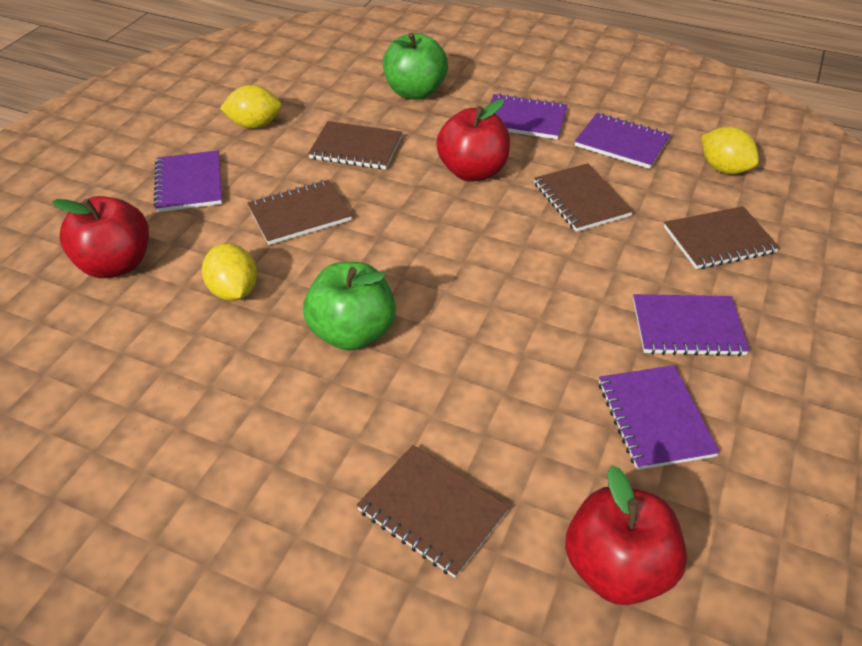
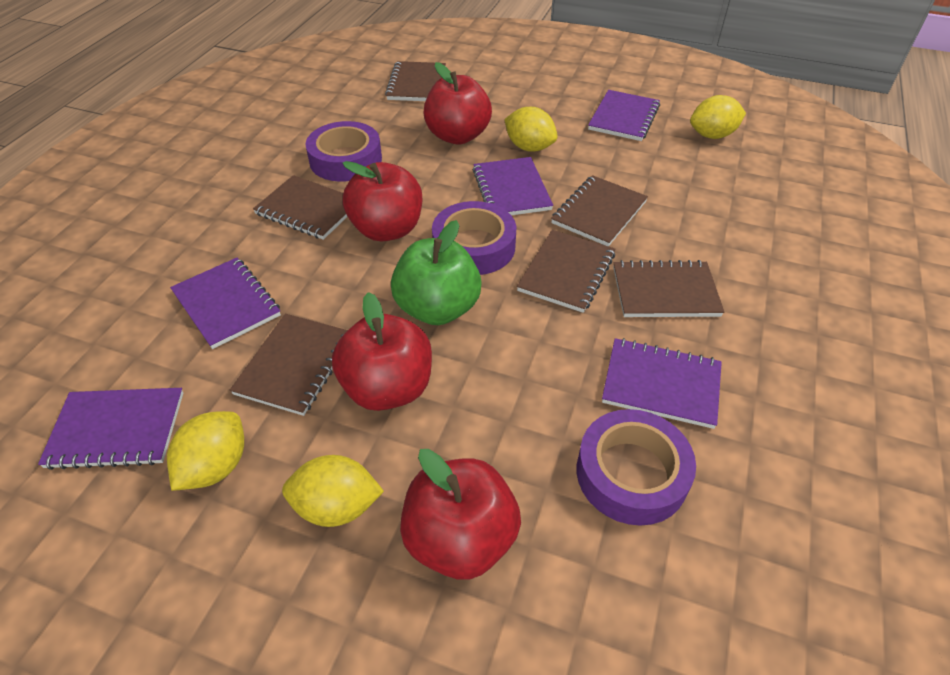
brown notebook: [247,180,352,245] [308,121,402,169] [357,445,509,578] [534,163,633,232] [664,206,780,269] = 5 -> [230,314,348,416] [253,175,348,240] [385,61,446,101] [517,230,615,313] [551,175,648,246] [613,260,724,317] = 6
green apple: [303,262,396,351] [383,32,448,100] = 2 -> [391,220,482,325] = 1
purple tape: none = 0 -> [305,121,382,182] [432,201,516,275] [577,409,696,526] = 3
red apple: [52,196,149,278] [436,99,510,182] [565,466,687,605] = 3 -> [332,292,432,411] [342,161,422,241] [400,449,521,580] [424,62,492,144] = 4
yellow lemon: [202,243,257,301] [220,85,282,129] [701,127,759,174] = 3 -> [167,411,244,491] [282,455,384,527] [504,107,558,152] [690,95,746,139] = 4

